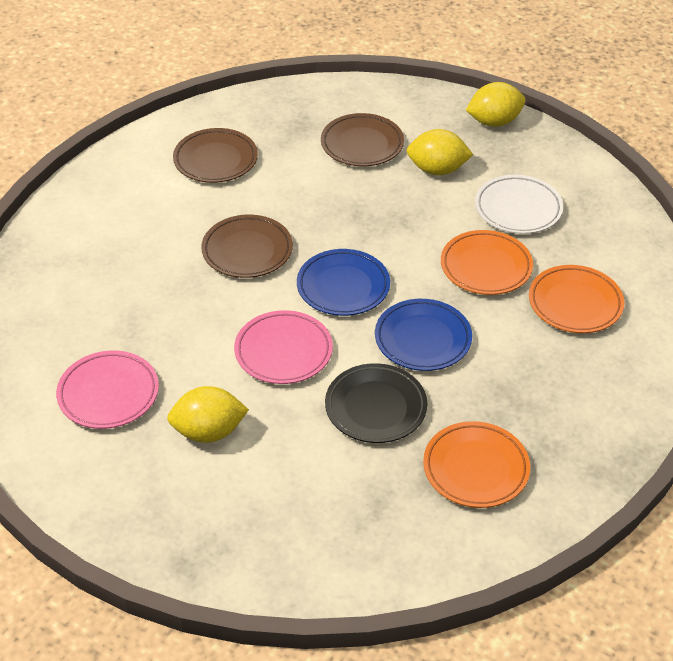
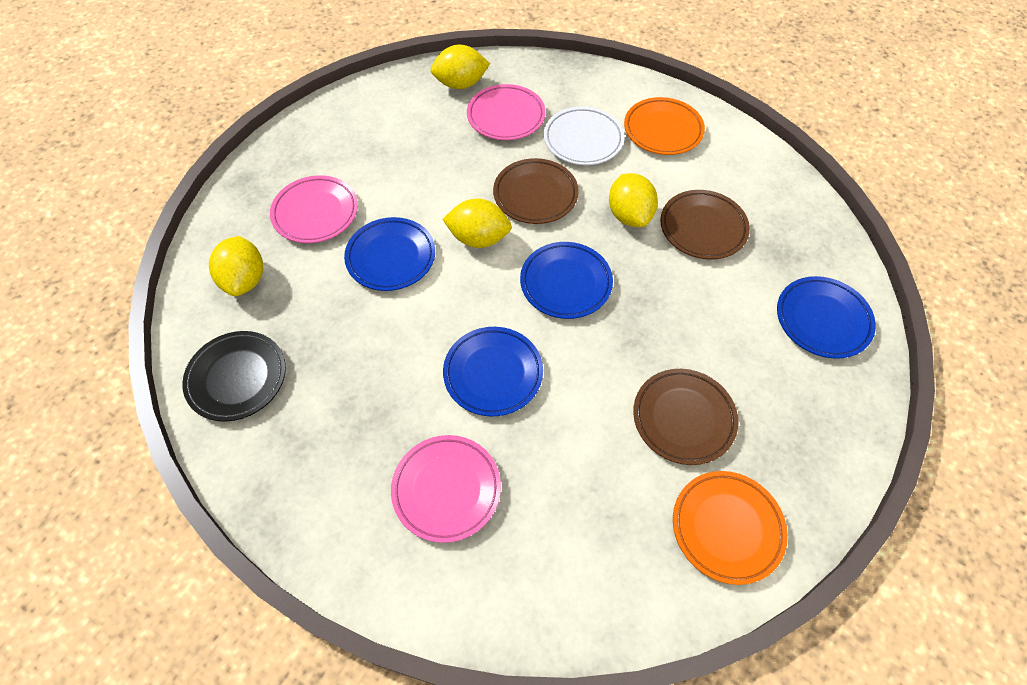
blue plate: [297,249,390,316] [375,299,472,371] = 2 -> [344,217,435,291] [443,327,543,416] [520,242,613,319] [777,276,876,359] = 4
orange plate: [423,421,530,508] [441,230,533,295] [529,265,624,333] = 3 -> [624,97,705,155] [673,471,788,585] = 2
pink plate: [56,351,159,429] [234,310,333,384] = 2 -> [270,175,358,243] [391,435,501,543] [467,84,546,140] = 3
yellow lemon: [167,386,249,443] [407,129,473,175] [466,82,525,127] = 3 -> [209,236,263,296] [430,45,490,89] [442,198,512,248] [609,173,658,227] = 4

